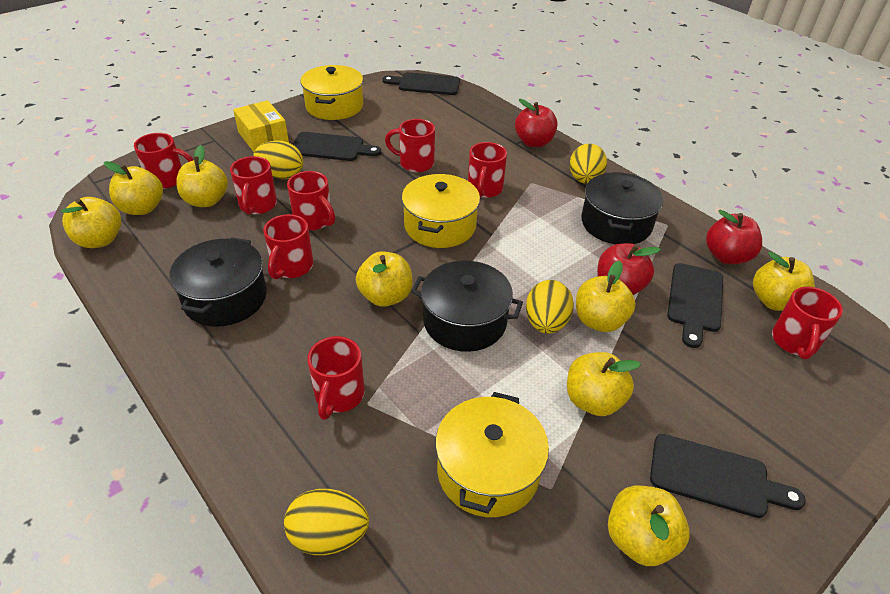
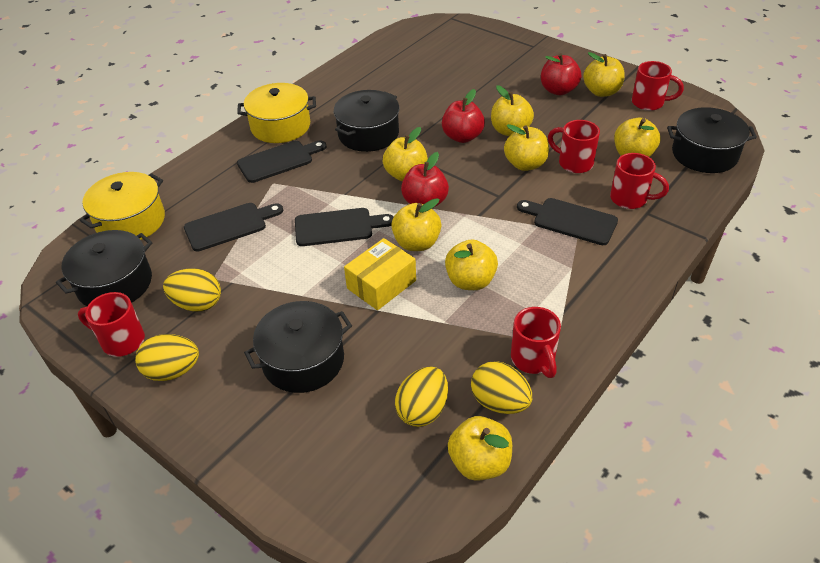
black pot: [170,237,267,327] [411,261,523,352] [581,172,663,244] = 3 -> [56,230,153,306] [244,301,352,393] [334,90,400,152] [667,107,757,173] = 4
red mug: [134,133,193,189] [230,156,277,215] [263,214,313,279] [287,171,335,230] [308,336,365,420] [385,119,435,172] [468,142,507,198] [772,287,843,359] = 8 -> [78,292,145,357] [511,307,561,378] [548,120,600,173] [610,153,669,209] [632,61,684,111] = 5
yellow pot: [300,65,363,120] [402,174,480,248] [435,392,549,517] = 3 -> [79,172,165,240] [237,83,316,143] = 2

